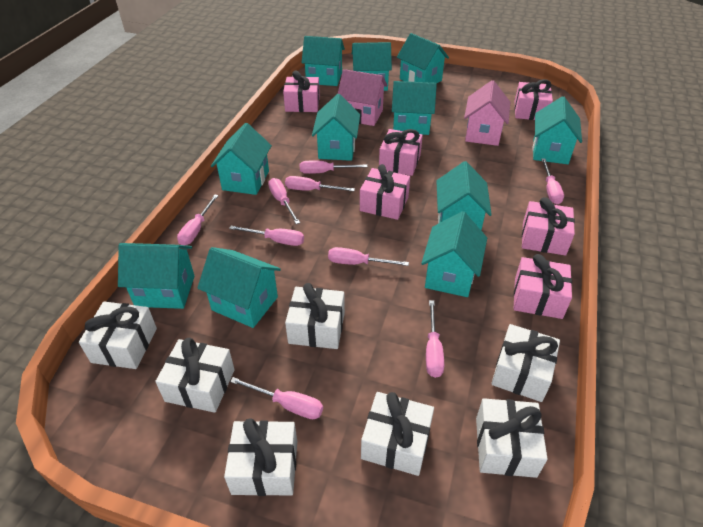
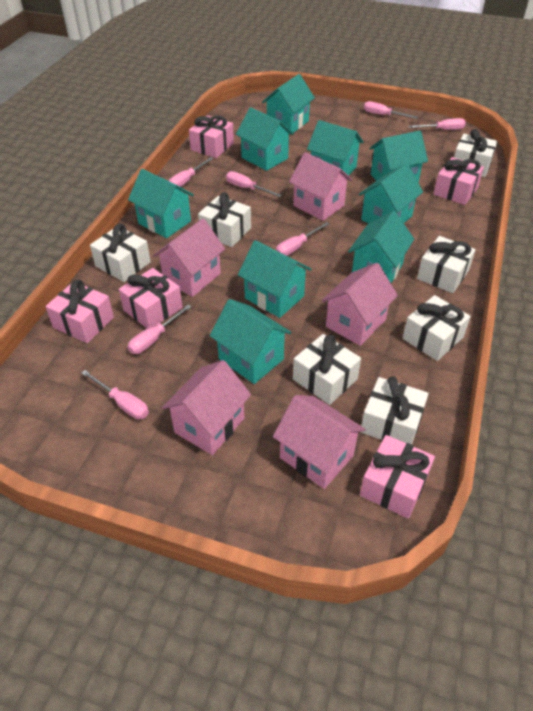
pink gift: [283,70,320,112] [360,164,410,220] [379,129,423,176] [514,79,553,120] [514,254,572,319] [522,197,575,256] = 6 -> [45,280,114,343] [119,268,183,328] [189,115,234,158] [360,435,435,519] [434,157,484,205] = 5
pink house: [338,69,387,126] [464,80,510,146] = 2 -> [153,219,225,297] [162,360,251,455] [273,395,366,489] [289,152,352,221] [321,263,398,346] = 5
pink screwdriver: [177,195,218,245] [229,226,304,246] [230,377,323,419] [268,178,300,224] [285,176,355,191] [300,161,367,174] [328,247,409,266] [426,300,444,378] [541,159,564,204] = 9 -> [81,370,149,419] [128,304,192,354] [169,157,213,187] [226,171,282,197] [276,222,330,256] [364,101,418,119] [409,118,466,130] = 7
turquoise house: [118,243,195,309] [197,247,281,328] [211,123,272,195] [302,36,345,86] [312,94,360,161] [352,42,392,91] [392,81,437,135] [397,33,449,83] [421,211,487,297] [436,161,492,230] [532,96,582,164] = 11 -> [128,169,194,238] [210,299,291,384] [236,107,294,171] [238,240,312,318] [262,74,315,134] [307,120,364,176] [348,211,414,283] [359,163,423,224] [370,131,428,183] = 9

